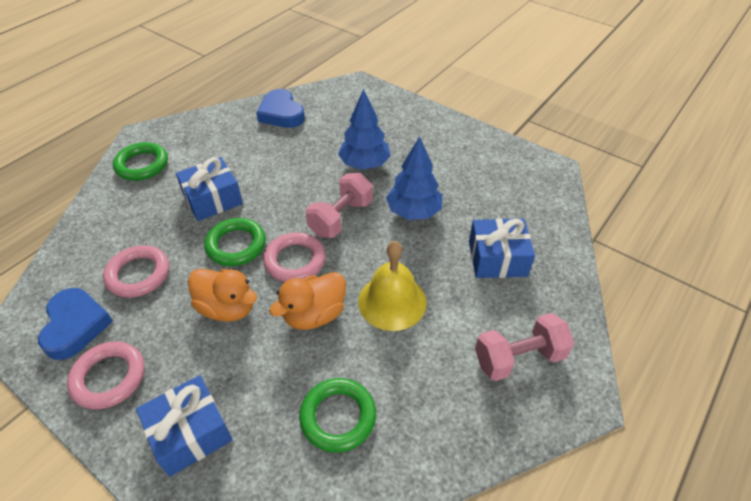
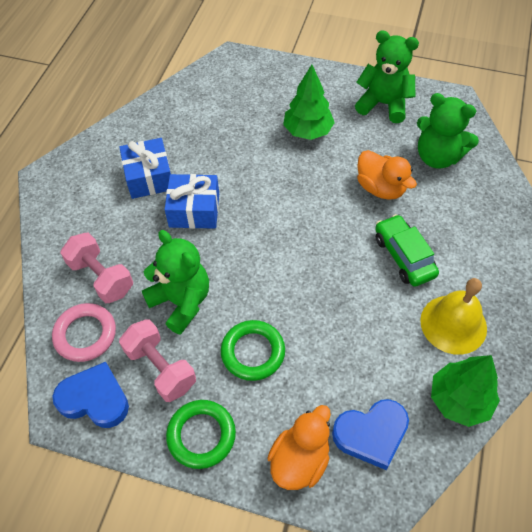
blue gift: [136,375,233,477] [176,157,243,221] [469,218,535,278] = 3 -> [119,138,171,199] [164,174,219,229] = 2
blue tree: [338,89,391,170] [386,136,442,220] = 2 -> none = 0
green car: none = 0 -> [375,214,439,287] = 1
green ring: [113,142,168,181] [204,218,266,266] [299,378,376,453] = 3 -> [166,400,236,469] [221,320,285,381] = 2
green teddy bear: none = 0 -> [142,230,209,335] [355,30,419,123] [417,93,479,169] = 3
green tree: none = 0 -> [283,65,335,140] [431,355,500,427] = 2
pink ring: [67,341,145,409] [103,245,169,298] [263,232,326,282] = 3 -> [52,303,116,362] = 1

